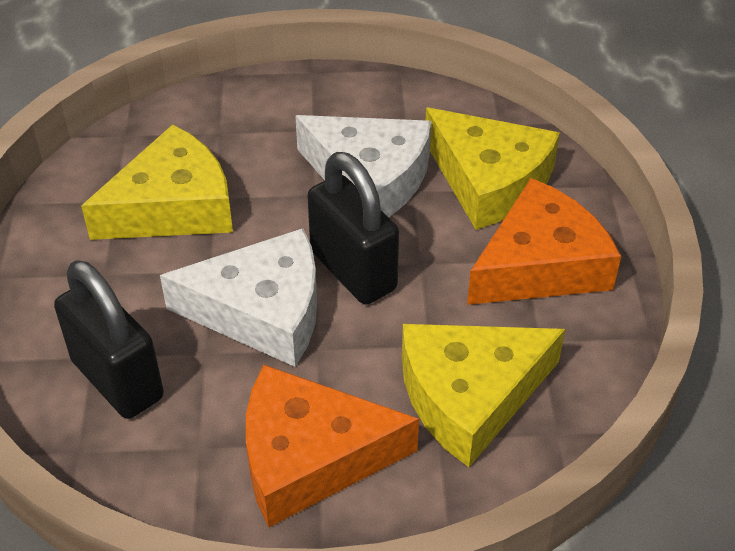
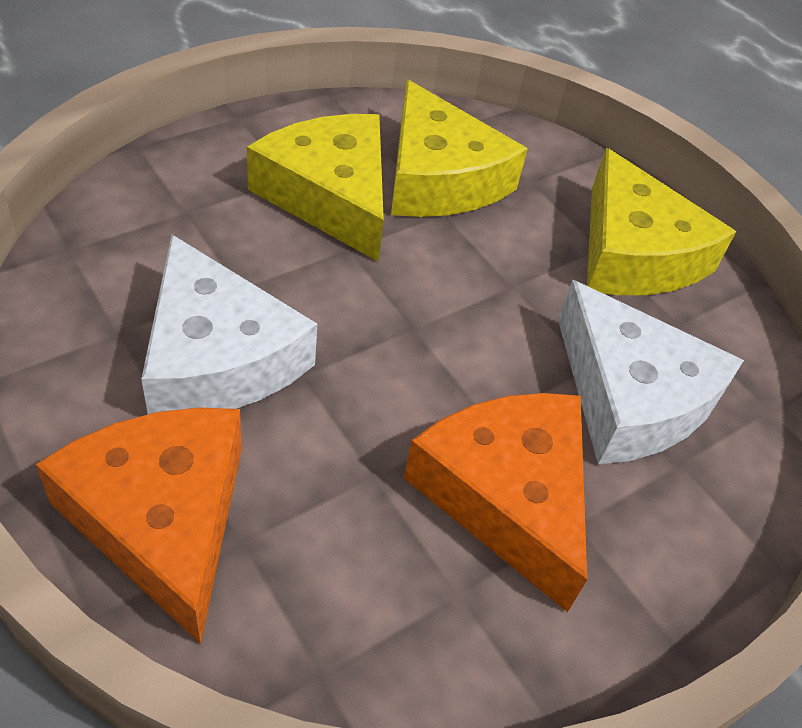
black padlock: [54,260,164,419] [307,152,399,305] = 2 -> none = 0

